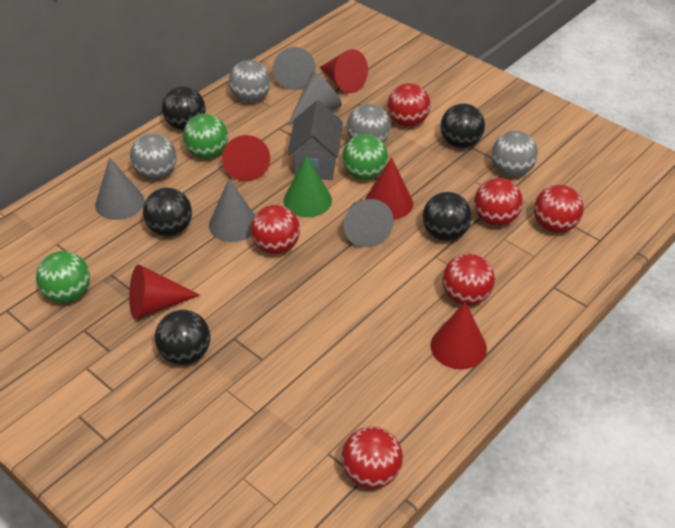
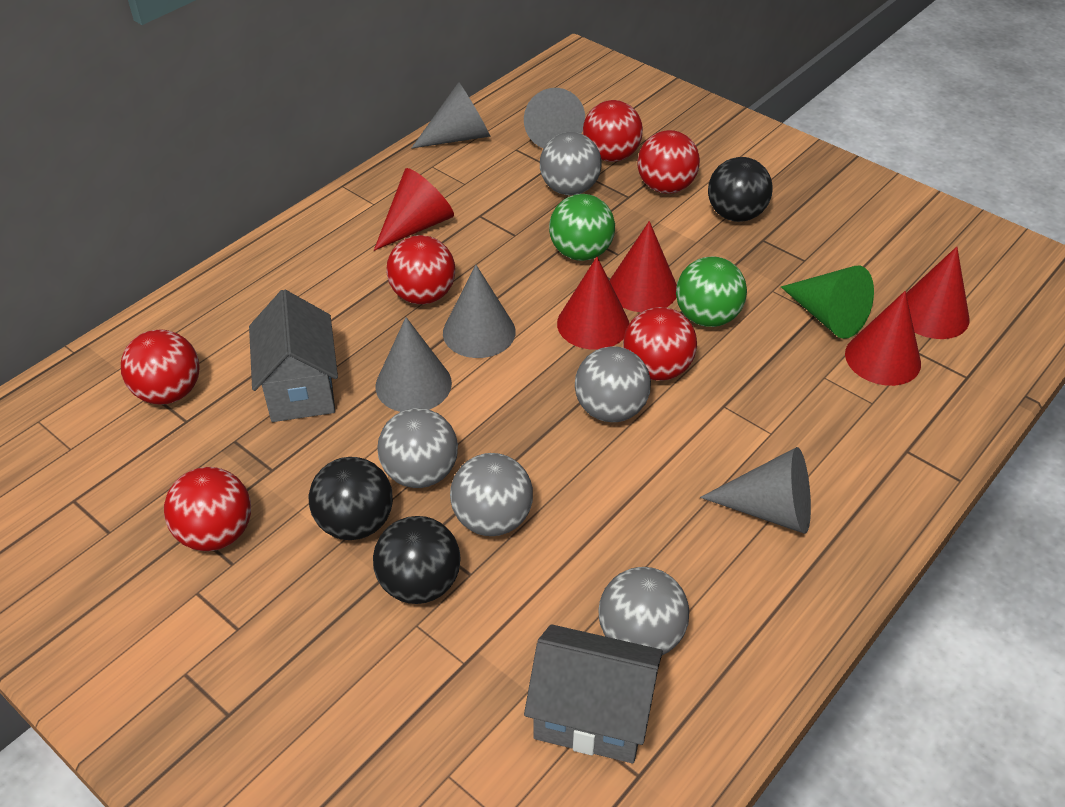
black ball: [143,188,192,236] [155,310,210,365] [162,86,206,130] [423,192,472,241] [440,103,485,148] = 5 -> [309,457,393,540] [373,516,461,604] [708,157,773,222] = 3
green ball: [36,251,90,303] [183,114,228,159] [342,134,388,180] = 3 -> [549,194,615,261] [676,256,747,327] = 2
grey ball: [130,133,177,179] [229,60,271,103] [347,104,391,143] [492,131,538,177] = 4 -> [378,408,458,488] [450,453,533,536] [540,132,602,195] [575,346,651,422] [598,567,689,655] = 5
grey house: [288,100,343,180] = 1 -> [249,290,338,422] [524,624,663,763] = 2

